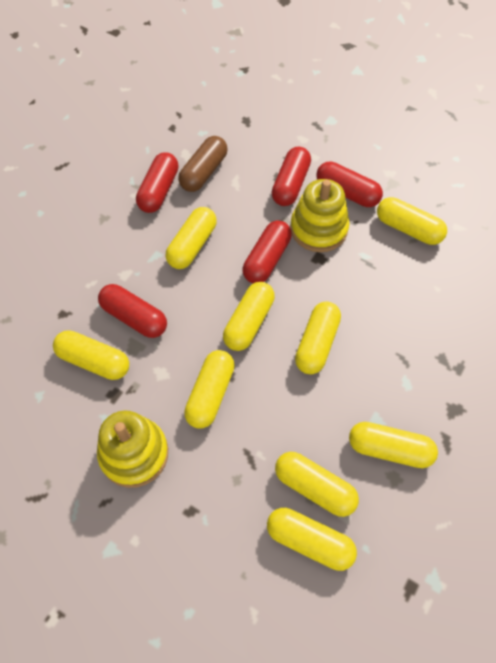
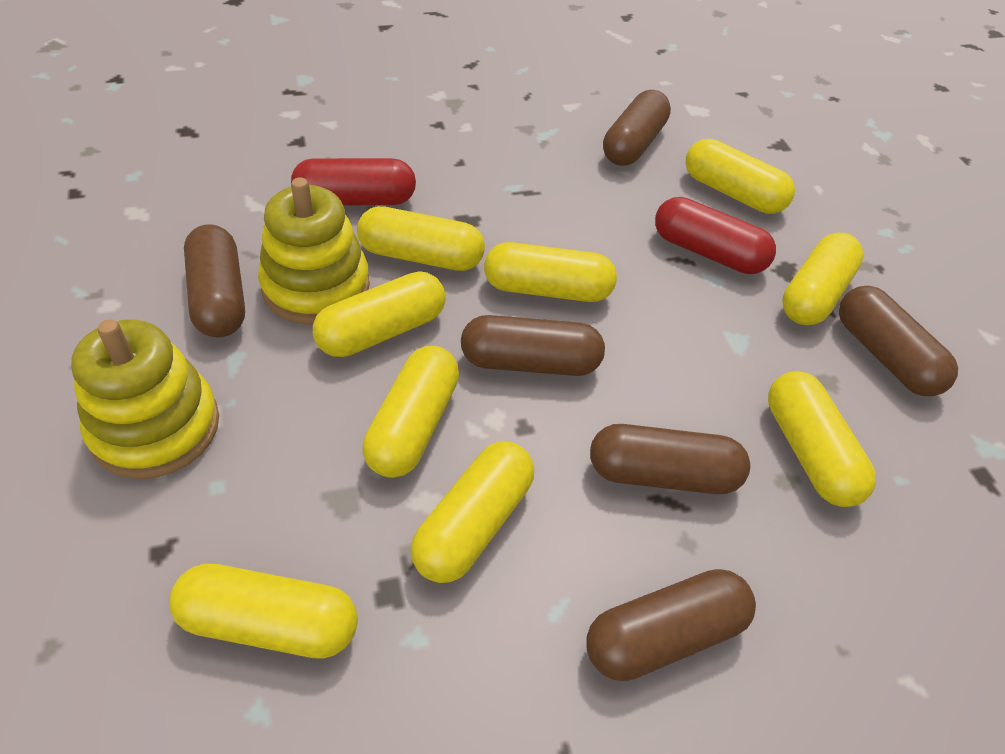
brown capsule: [178,136,228,192] = 1 -> [184,225,245,337] [461,315,605,376] [586,569,756,681] [590,424,750,494] [603,90,671,166] [839,286,958,396] = 6
red capsule: [98,284,167,338] [136,152,179,213] [243,221,292,283] [271,147,311,206] [316,162,383,207] = 5 -> [291,158,416,206] [655,197,776,274] = 2

